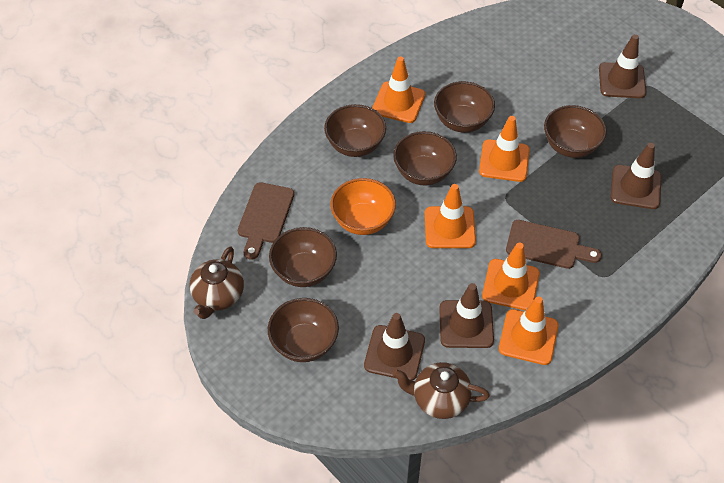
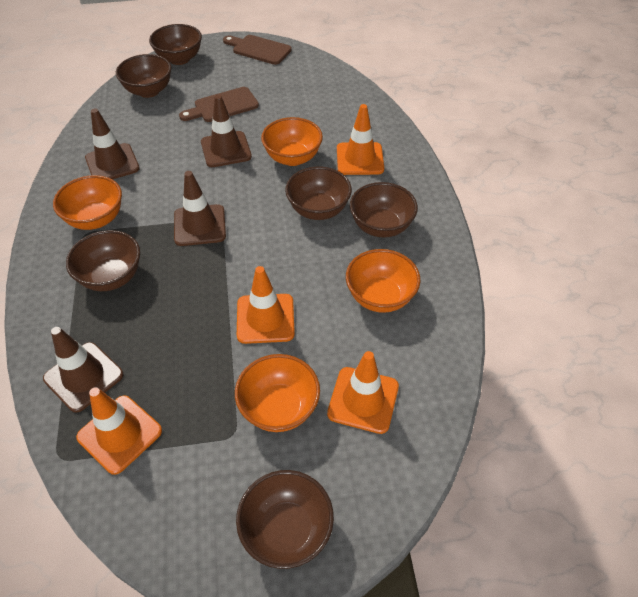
brown teapot: [189,246,244,319] [392,362,490,419] = 2 -> none = 0
orange bowl: [331,178,396,235] = 1 -> [53,175,122,230] [235,354,320,432] [261,117,323,166] [346,249,420,313] = 4
orange traffic cone: [372,56,425,123] [425,184,476,248] [479,116,530,182] [482,243,540,310] [499,296,558,365] = 5 -> [76,387,162,475] [237,266,295,344] [327,351,399,434] [337,104,384,175] = 4

